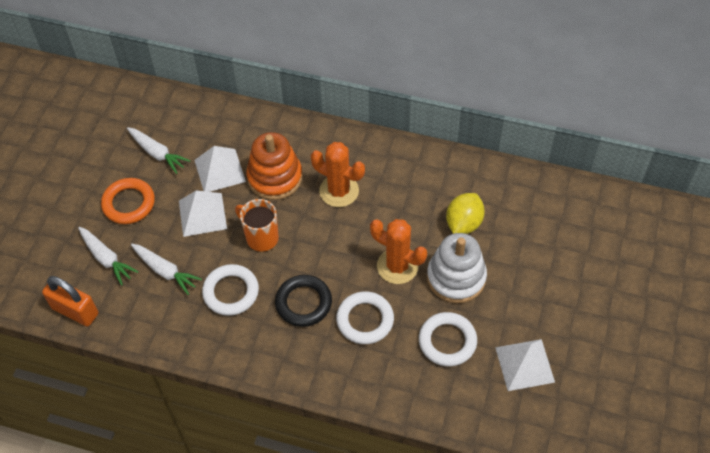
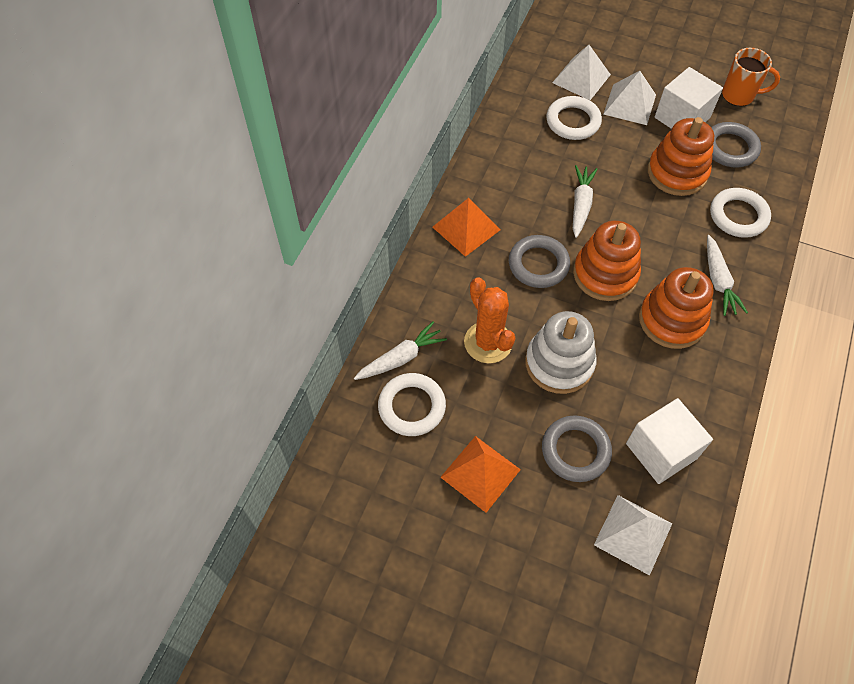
black ring: [275,275,332,327] = 1 -> none = 0
grey ring: none = 0 -> [509,235,570,288] [542,415,612,482] [711,122,761,168] = 3
orange cactus: [310,142,365,207] [370,219,427,284] = 2 -> [464,277,515,363] = 1
orange padlock: [42,276,98,327] = 1 -> none = 0
orange pyramid: none = 0 -> [432,198,500,257] [440,436,521,513] = 2
orange ring: [101,178,155,224] = 1 -> none = 0
orange stacking toy: [246,132,303,200] = 1 -> [573,221,641,301] [639,267,714,349] [648,117,714,196] = 3
white cube: none = 0 -> [626,398,713,484] [655,67,723,129] = 2
yellow lemon: [446,193,485,234] = 1 -> none = 0

